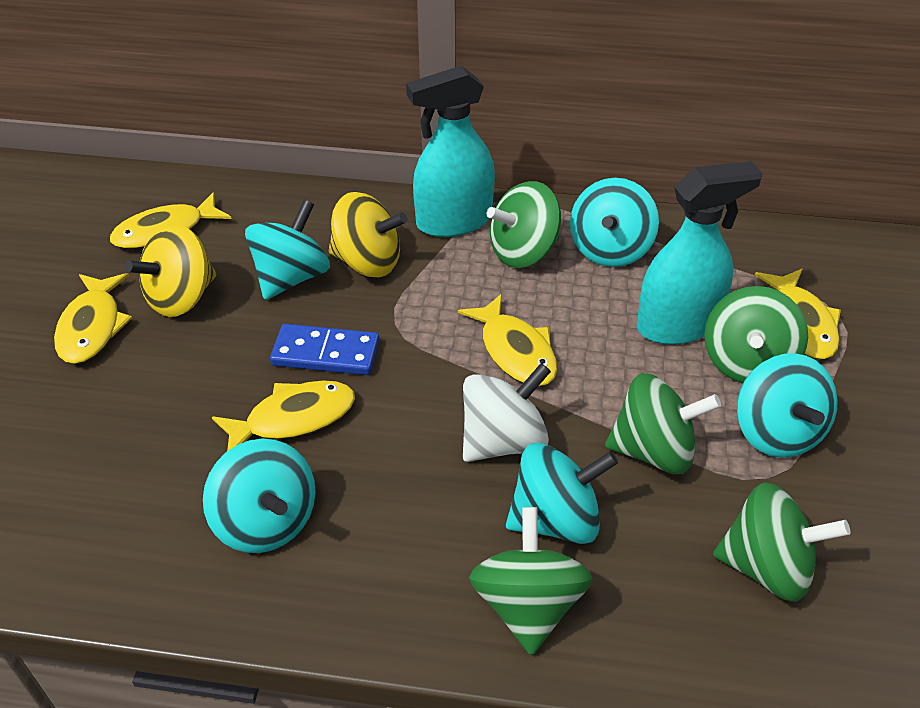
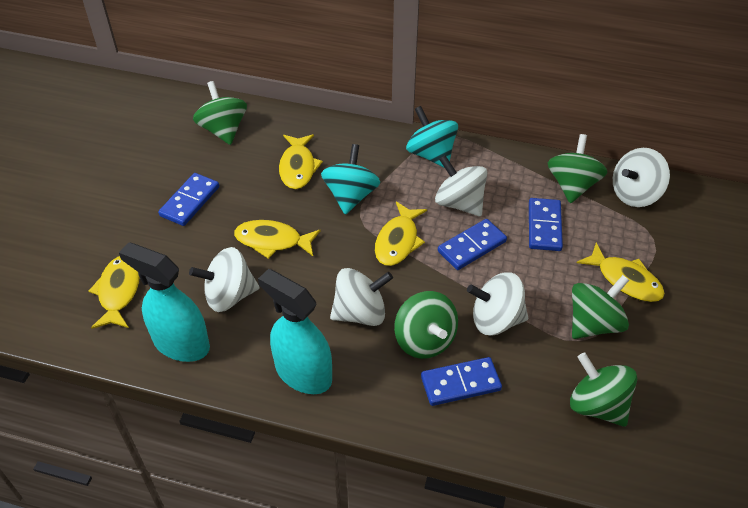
blue domino: [270,324,379,375] = 1 -> [158,173,219,226] [421,357,502,406] [438,219,507,270] [529,198,563,251] = 4
turquoise spinning top: [203,439,316,553] [245,200,330,300] [506,443,618,544] [570,178,659,267] [737,353,838,458] = 5 -> [321,144,380,215] [406,106,458,167] = 2
white spinning top: [463,363,551,462] = 1 -> [189,247,259,312] [330,268,393,326] [435,155,487,216] [467,272,528,335] [613,148,670,207] = 5
yellow spinning top: [125,224,216,317] [329,192,408,277] = 2 -> none = 0

